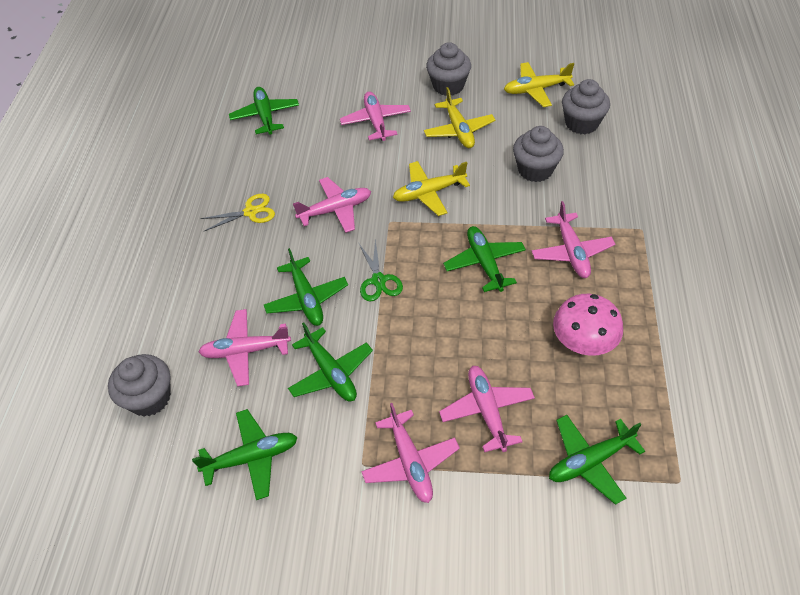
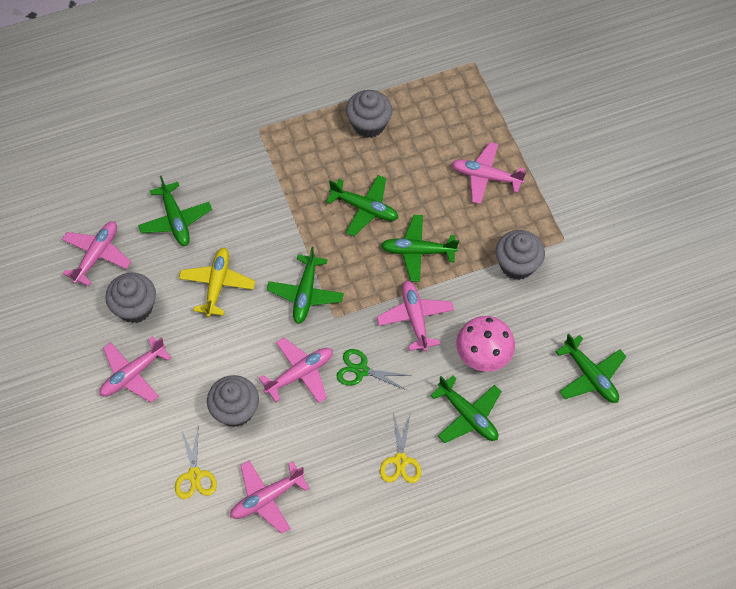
yellow plane: [393,161,470,216] [424,87,495,148] [504,62,574,107] = 3 -> [179,247,255,317] = 1
yellow scissors: [200,194,275,231] = 1 -> [175,429,217,499] [380,413,421,483] = 2

